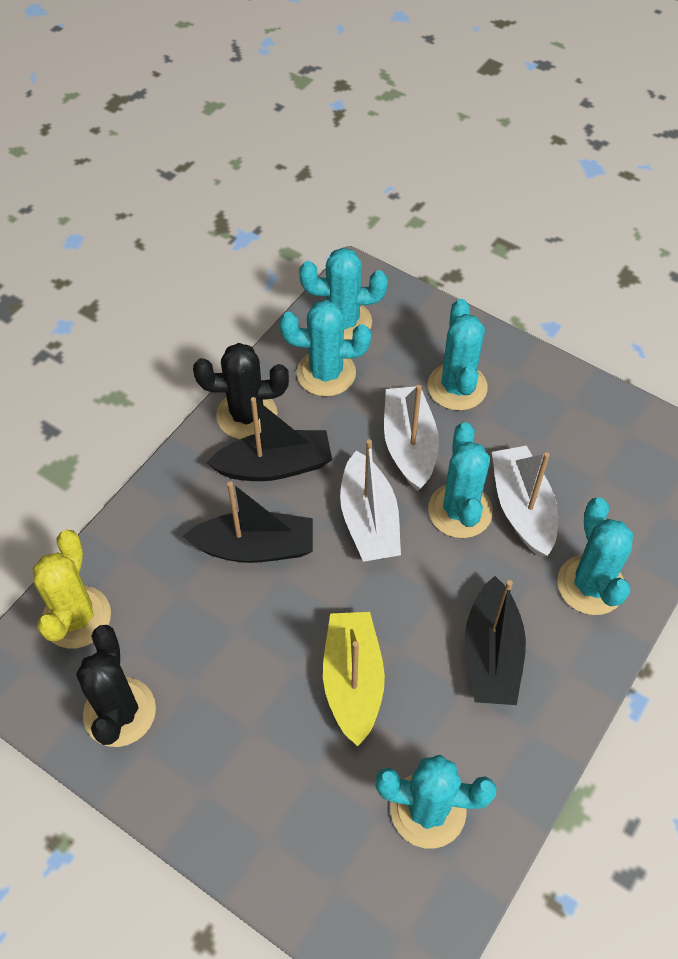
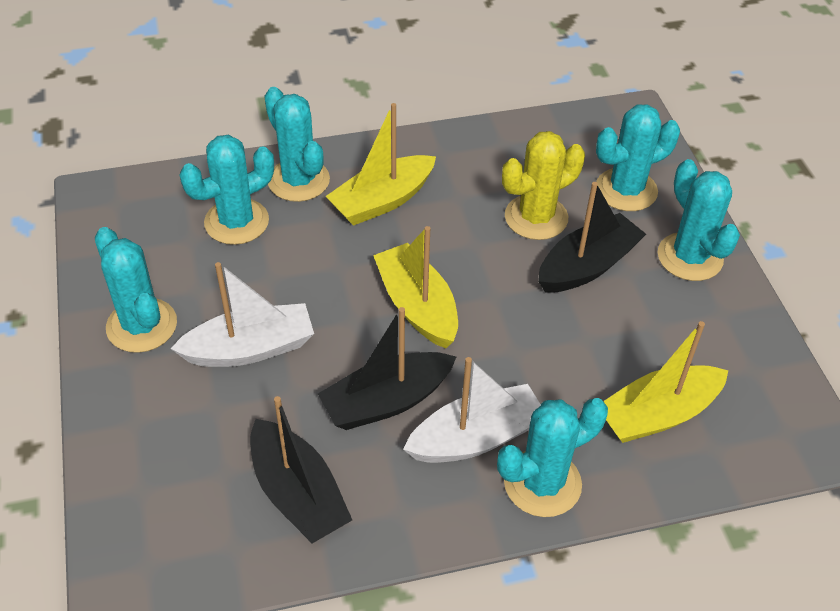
black cactus: [76,625,156,747] [193,343,289,439] = 2 -> none = 0
white boat: [340,439,401,562] [384,385,439,491] [492,446,558,557] = 3 -> [171,262,314,367] [403,357,541,463] = 2
yellow boat: [323,612,385,746] = 1 -> [326,103,436,226] [373,226,458,348] [603,321,728,443] = 3

